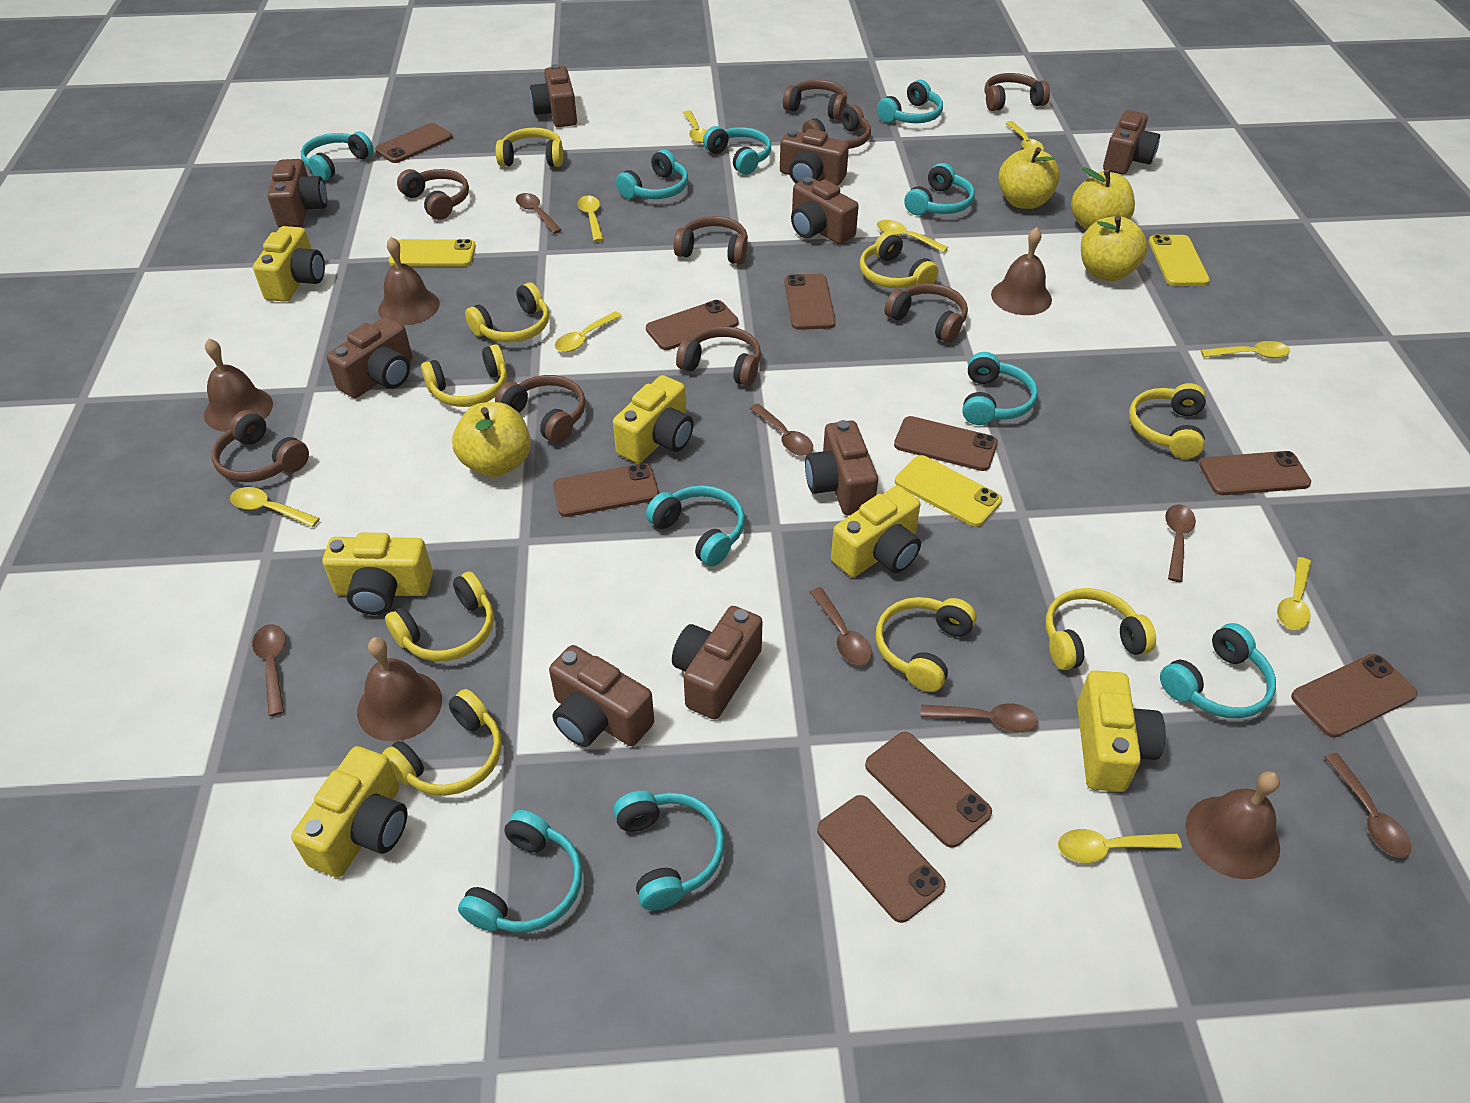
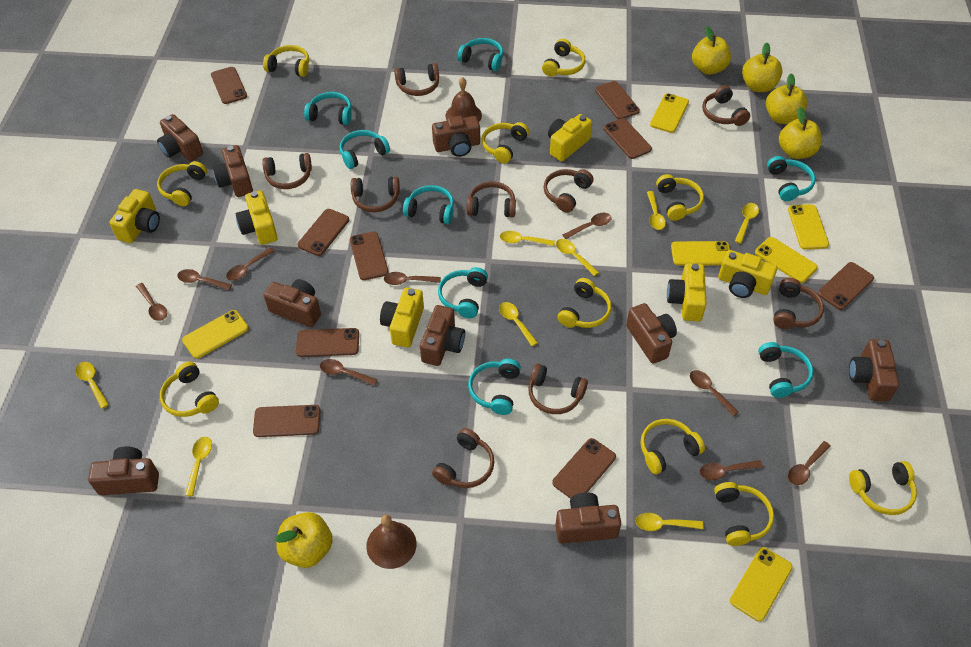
brown bell: [204,338,273,432] [357,637,442,741] [378,237,440,325] [991,227,1052,315] [1185,771,1280,879] = 5 -> [366,515,416,569] [446,77,482,122] = 2
brown spoon: [252,624,286,716] [516,193,562,234] [749,404,813,455] [810,587,872,665] [921,703,1038,732] [1165,504,1196,582] [1324,753,1411,858] = 7 -> [136,283,167,321] [177,269,232,290] [226,247,275,281] [320,359,378,386] [384,272,441,285] [563,213,612,239] [690,370,739,417] [700,460,763,480] [788,441,831,485] = 9
turquoise headphones: [301,132,374,181] [458,810,582,932] [614,791,725,911] [616,150,688,199] [646,485,745,567] [703,126,771,175] [877,80,943,123] [904,163,975,215] [963,352,1038,425] [1160,623,1276,718] = 10 -> [304,92,352,125] [340,130,390,169] [403,185,454,224] [438,267,488,318] [458,38,503,71] [468,359,521,415] [758,342,814,398] [767,156,815,201] = 8
yellow apple: [452,402,531,477] [998,147,1060,209] [1071,167,1135,230] [1081,215,1148,281] = 4 -> [275,512,333,568] [692,26,731,75] [742,43,783,92] [766,73,808,124] [779,107,822,159] = 5
yellow headphones: [382,689,502,796] [385,571,494,661] [421,344,507,407] [465,282,549,343] [496,128,563,167] [860,231,938,288] [876,597,976,692] [1045,588,1156,670] [1129,383,1206,459] = 9 -> [157,161,207,206] [160,361,219,417] [263,45,309,77] [482,122,529,164] [542,39,586,77] [558,278,612,328] [640,419,705,474] [656,174,704,221] [714,482,774,546] [849,461,917,515] = 10
yellow phone: [389,239,476,267] [895,455,1002,527] [1149,234,1210,286] = 3 -> [182,310,249,359] [650,93,689,133] [671,241,730,266] [730,547,793,622] [755,237,818,283] [788,204,829,250] = 6
yellow spoon: [230,487,320,527] [555,311,622,352] [578,196,604,242] [683,111,707,143] [877,220,948,253] [1006,121,1044,151] [1058,829,1182,863] [1201,341,1290,358] [1277,557,1311,630] = 9 -> [76,362,109,409] [185,437,212,497] [499,302,538,346] [500,231,555,246] [556,239,599,276] [636,513,703,531] [647,191,666,230] [735,203,759,244] = 8

